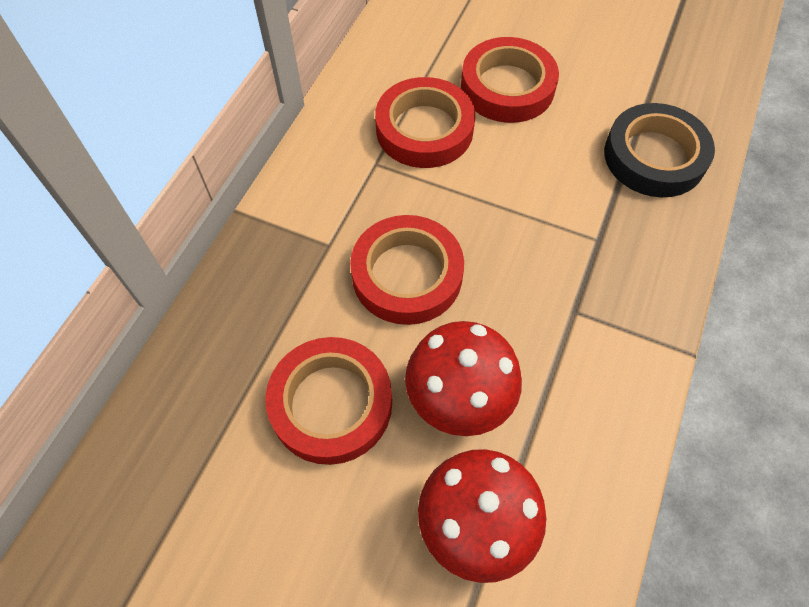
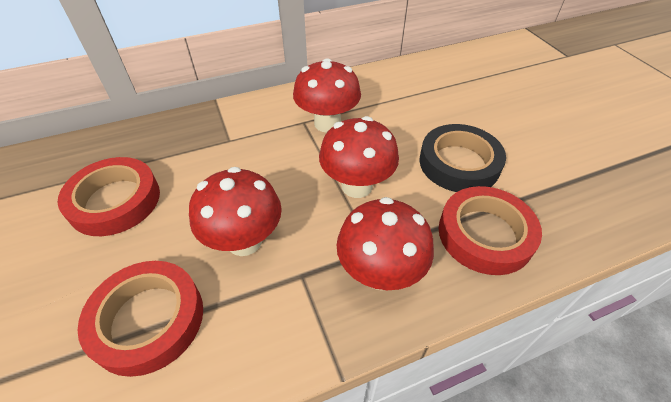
red mushroom: [405,321,522,436] [418,449,546,583] = 2 -> [189,167,282,256] [293,58,361,133] [319,116,399,198] [337,197,434,290] = 4
red tape: [265,337,392,465] [350,215,464,325] [375,77,475,168] [461,37,559,123] = 4 -> [58,157,160,236] [78,261,203,377] [439,186,542,275] = 3

